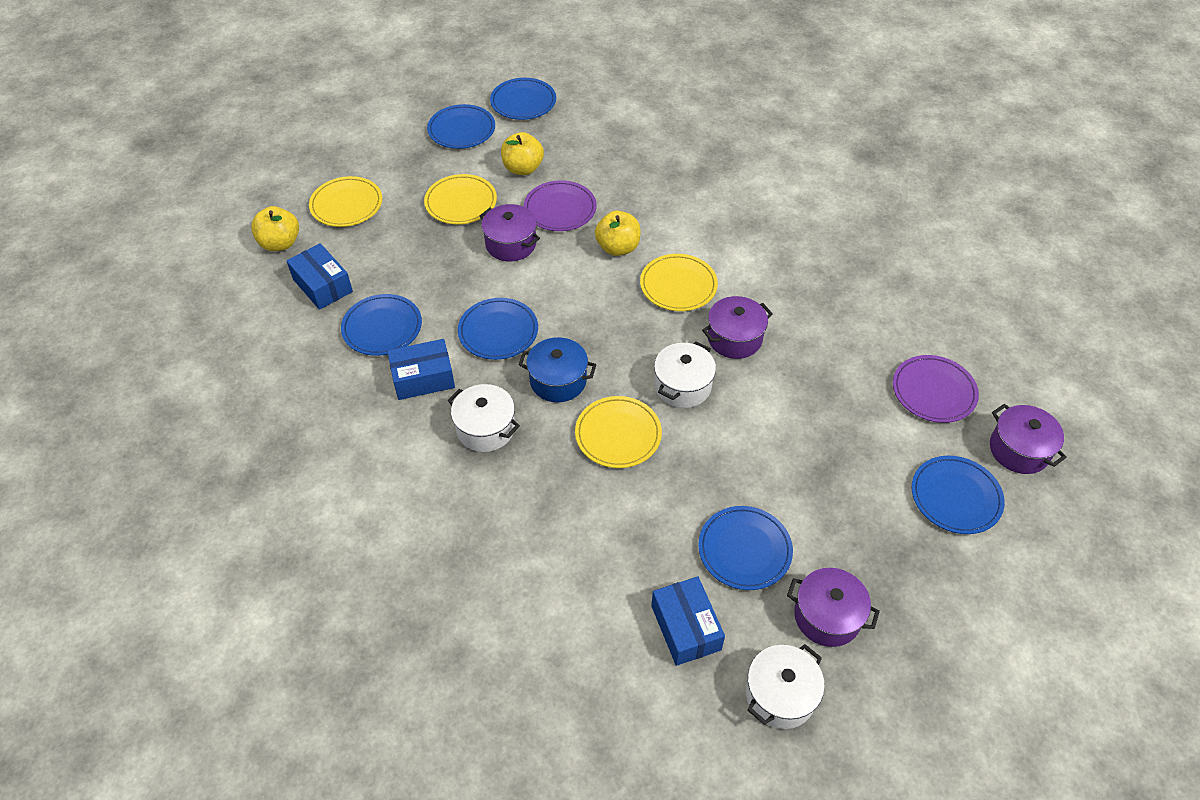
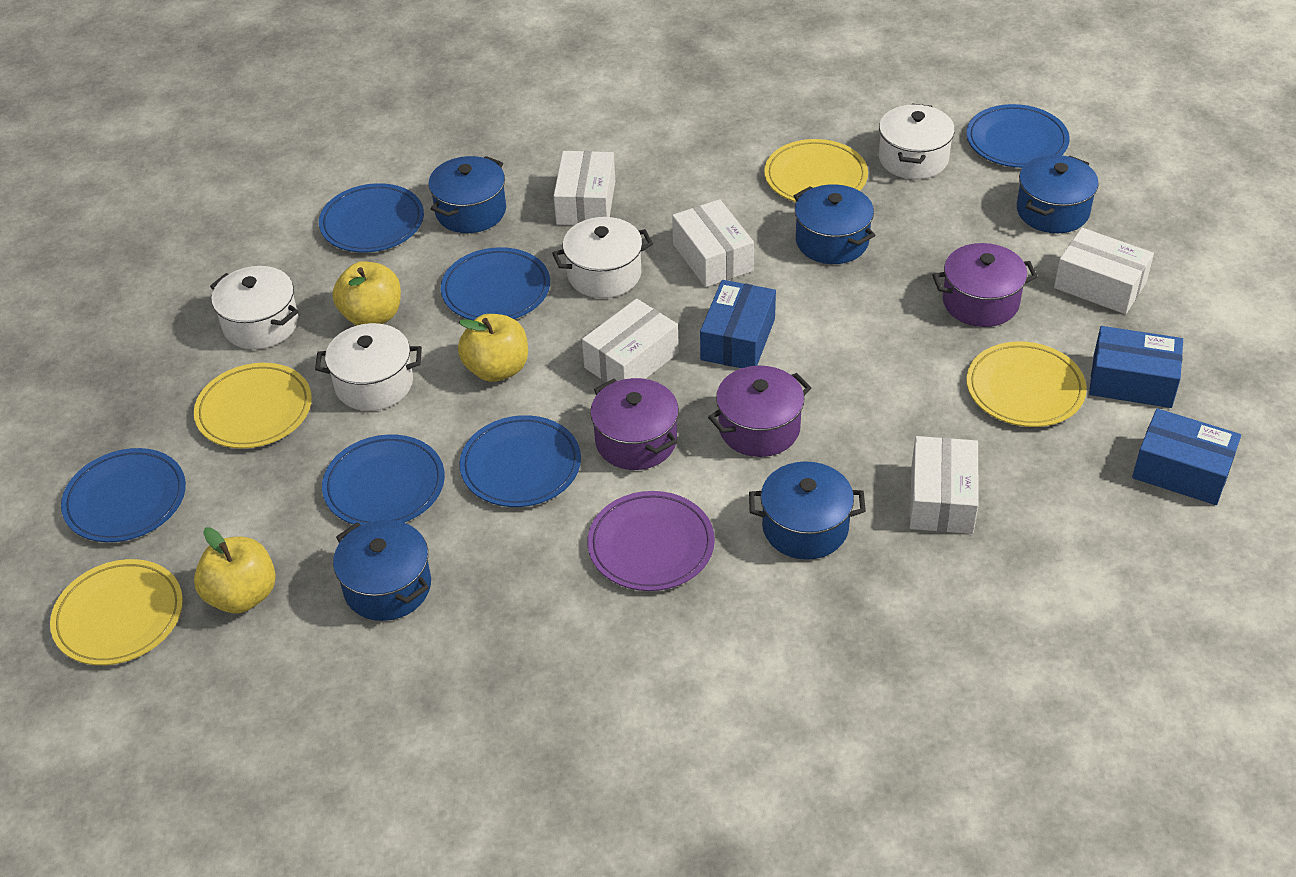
blue pot: [518,337,596,403] = 1 -> [333,520,431,621] [428,156,506,233] [749,461,866,560] [794,184,875,264] [1017,155,1099,233] = 5
purple plate: [524,180,597,231] [893,355,979,423] = 2 -> [587,491,715,591] = 1
purple pot: [479,204,540,261] [702,296,773,359] [787,568,880,647] [990,404,1067,474] = 4 -> [590,378,679,470] [708,365,811,457] [932,243,1038,327] = 3
white box: none = 0 -> [554,151,615,225] [582,299,679,382] [672,199,754,287] [910,436,979,534] [1054,228,1154,314] = 5
white pot: [447,384,520,452] [654,342,716,408] [746,644,825,729] = 3 -> [210,266,299,349] [315,323,422,411] [552,217,653,298] [879,104,955,179] = 4

